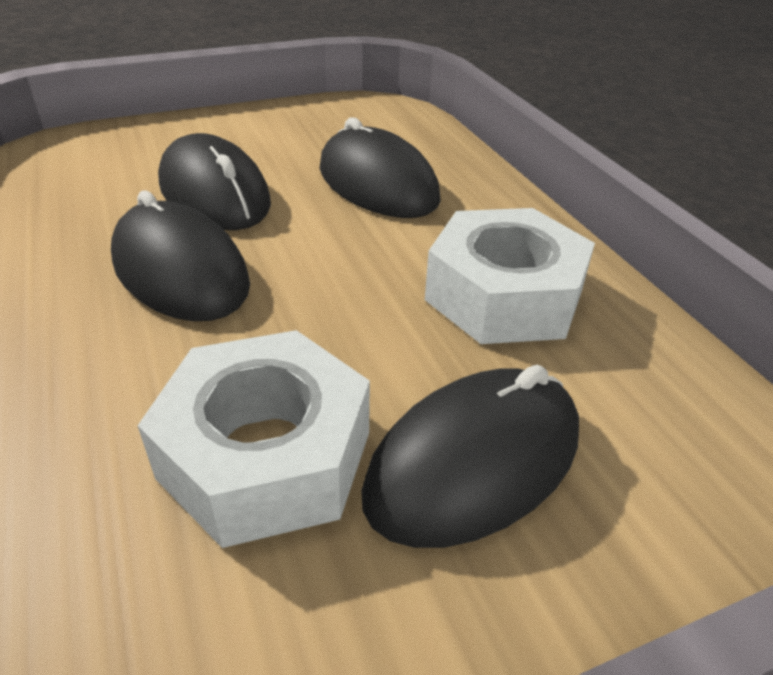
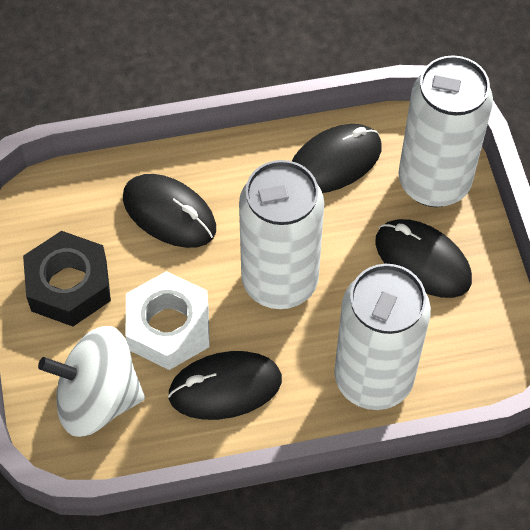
black nut: none = 0 -> [23,231,111,326] = 1
white can: none = 0 -> [239,160,324,309] [334,264,431,410] [399,55,493,207] = 3
white nut: [138,330,370,548] [425,208,595,344] = 2 -> [126,271,210,370] = 1
white spinning top: none = 0 -> [38,326,145,437] = 1

